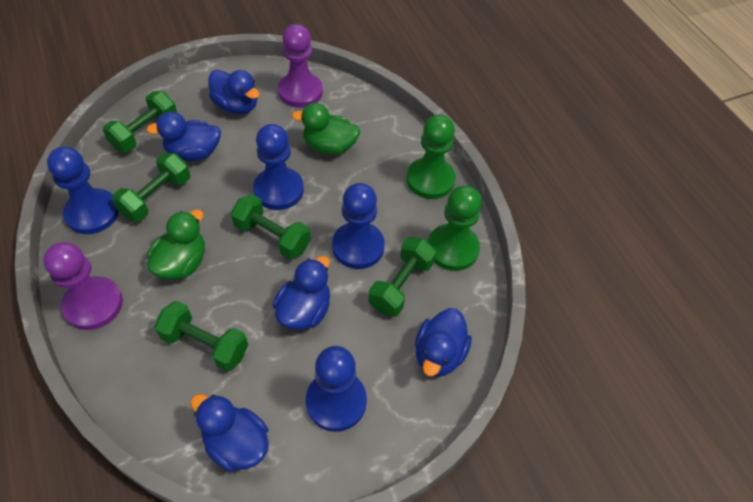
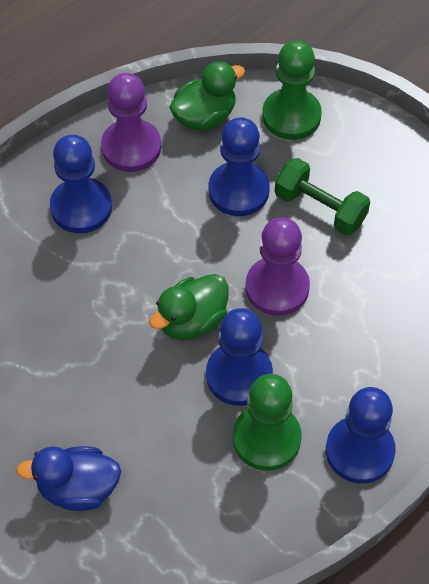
blue duck: [146,112,221,161] [191,394,269,472] [209,70,260,114] [273,256,330,330] [415,308,472,377] = 5 -> [16,446,121,511] = 1
green dumbbell: [103,91,177,152] [112,153,190,222] [154,301,248,372] [231,194,311,260] [368,237,436,317] = 5 -> [275,158,370,236] = 1

